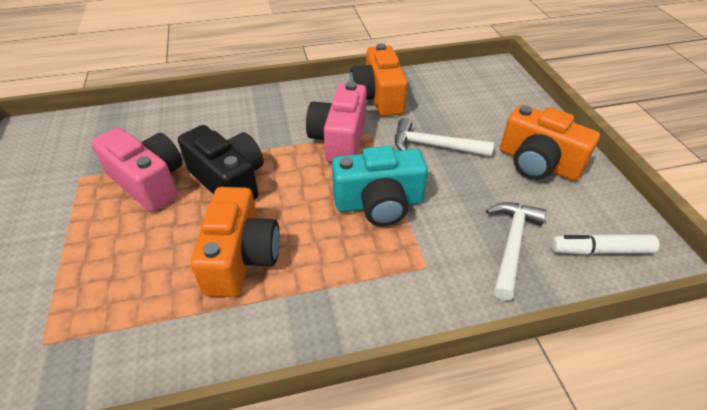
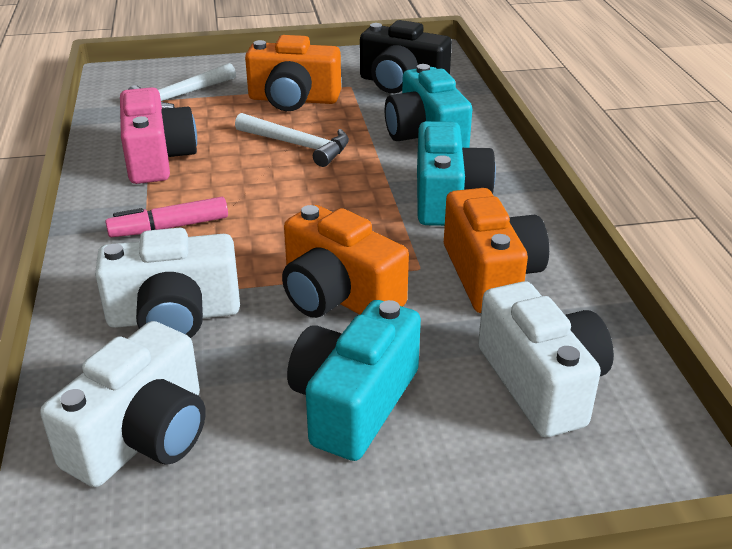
pink camera: [91,127,182,212] [306,81,367,162] = 2 -> [120,87,197,184] = 1
pink marker: none = 0 -> [105,197,228,237] = 1
turquoise camera: [332,146,428,226] = 1 -> [287,300,421,461] [385,64,472,148] [417,121,496,226] = 3
white camera: none = 0 -> [41,321,206,487] [95,228,240,338] [478,281,614,437] = 3
white marker: [551,234,659,255] = 1 -> none = 0

